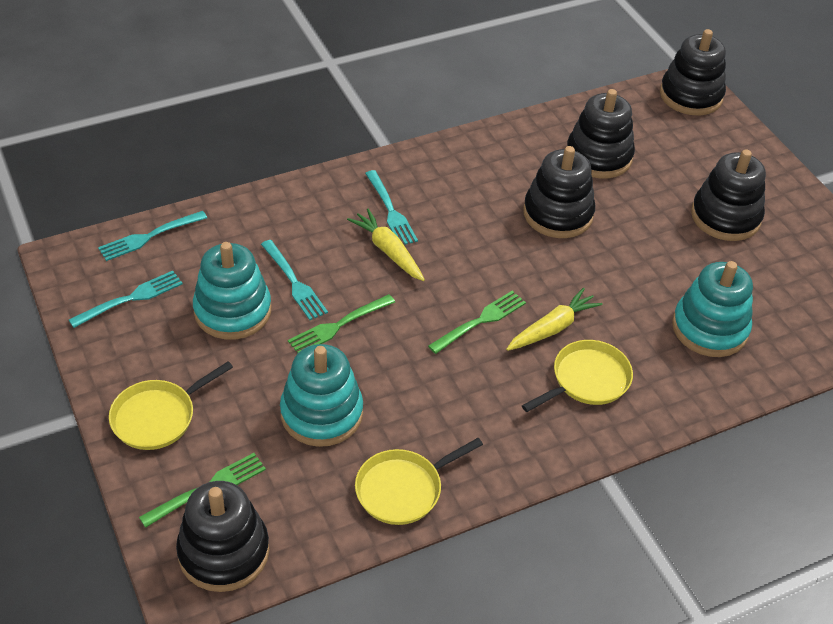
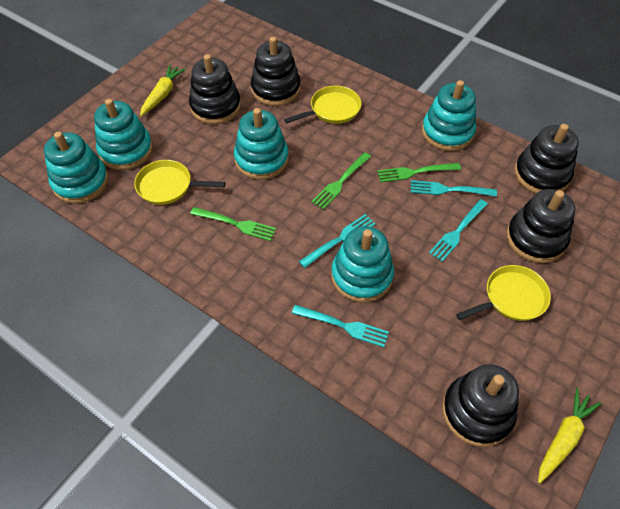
turquoise stacking toy: [193,242,271,340] [280,344,363,447] [672,261,753,357] = 3 -> [44,131,109,204] [94,99,153,170] [234,108,289,180] [331,226,394,302] [422,80,476,151] = 5

